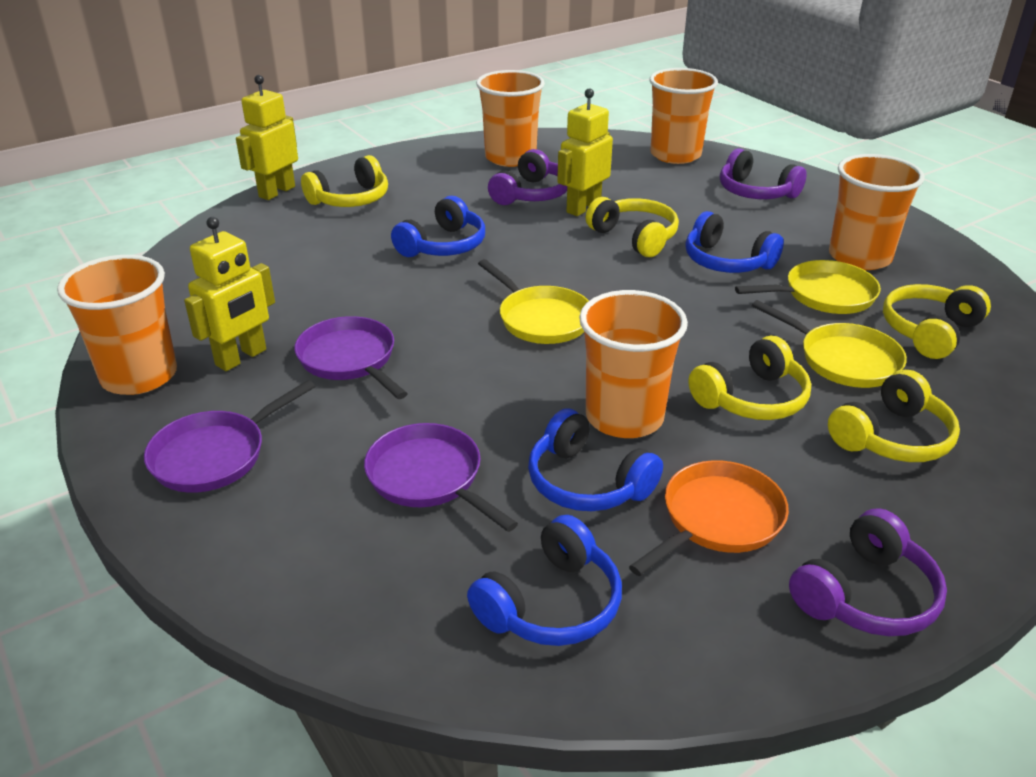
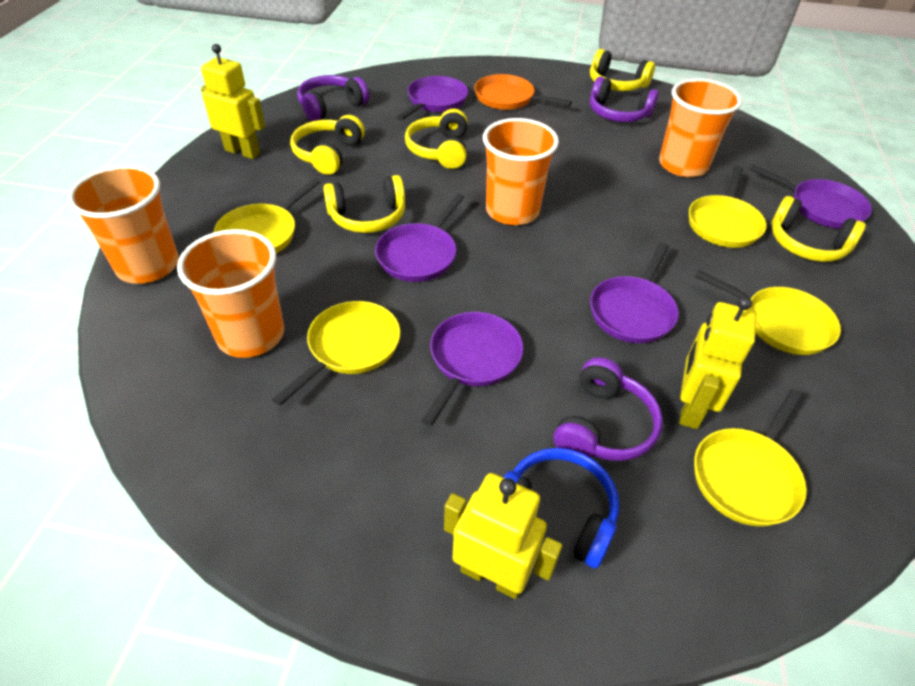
blue headphones: [391,196,485,257] [467,515,622,646] [528,408,663,511] [685,211,784,273] = 4 -> [503,448,619,568] = 1
orange cup: [57,255,177,395] [476,70,545,167] [579,290,688,438] [650,68,718,164] [829,154,925,270] = 5 -> [68,165,179,284] [177,229,284,358] [483,118,559,225] [659,78,742,177] = 4
purple pan: [144,380,315,493] [295,316,408,399] [364,423,518,532] = 3 -> [375,194,464,282] [396,76,468,121] [421,312,524,426] [590,242,679,343] [749,164,872,229] = 5
yellow pan: [478,259,589,344] [735,260,881,314] [752,300,907,388] = 3 -> [214,178,320,253] [272,301,400,406] [689,166,767,248] [694,389,807,527] [695,270,841,355] = 5

